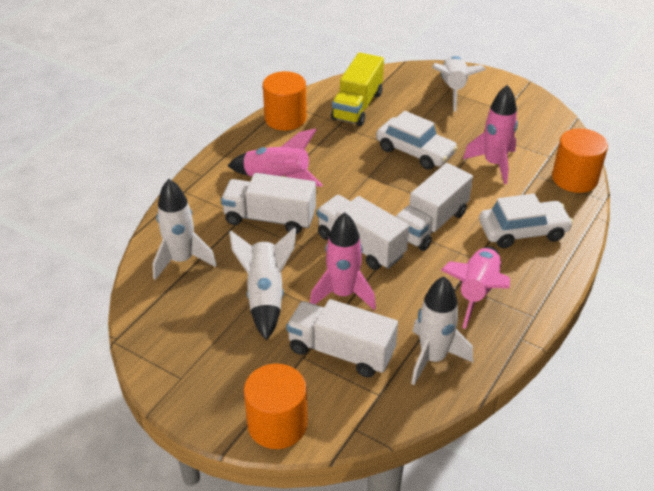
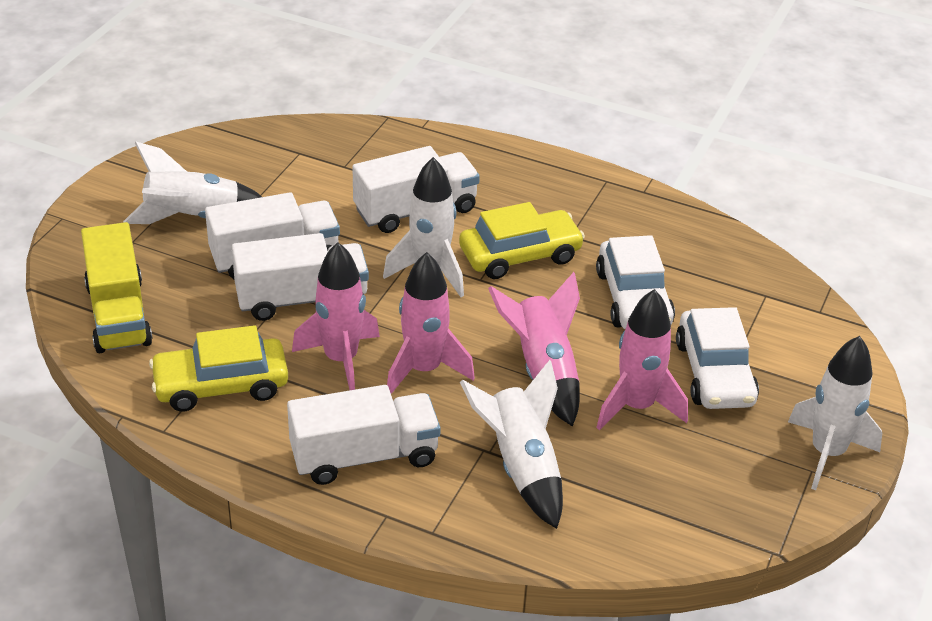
orange cylinder: [244,364,308,449] [263,71,307,131] [552,128,608,193] = 3 -> none = 0
yellow car: none = 0 -> [149,325,288,412] [459,202,585,279] = 2

